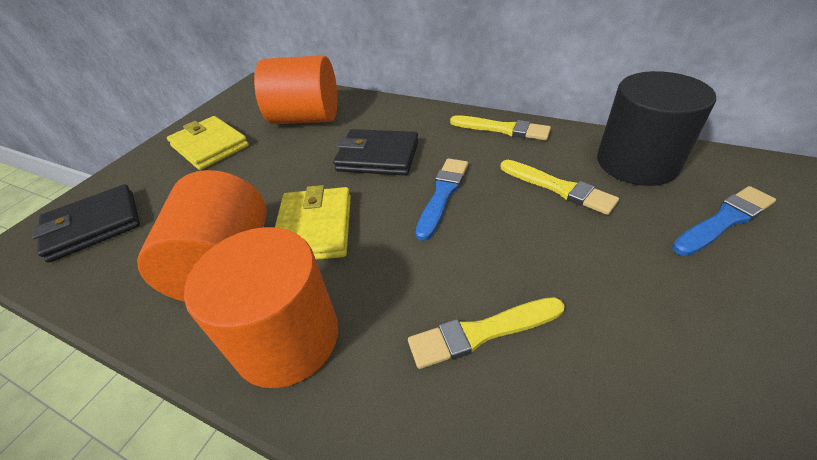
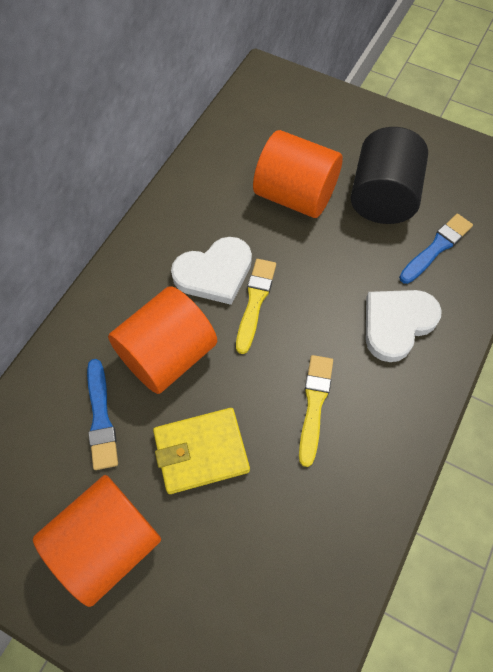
black wallet: [32,184,140,263] [333,129,418,176] = 2 -> none = 0
white heart: none = 0 -> [171,237,252,305] [366,290,442,362] = 2
yellow brush: [408,297,565,369] [450,115,551,140] [500,160,619,215] = 3 -> [236,259,276,354] [299,355,333,467] = 2
yellow wallet: [167,116,249,170] [275,185,351,260] = 2 -> [153,408,250,494] = 1

